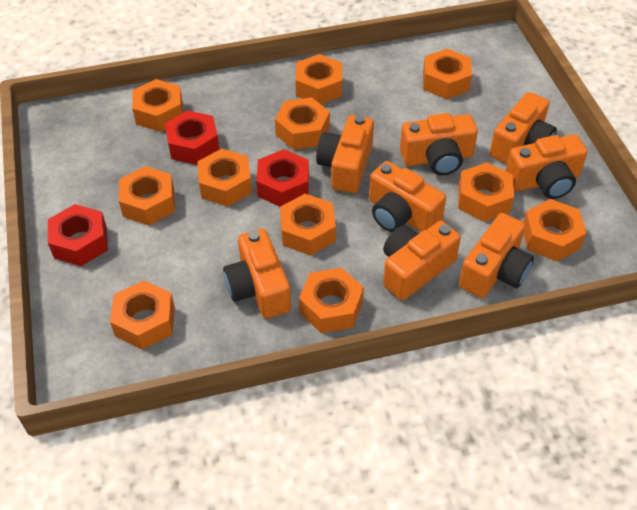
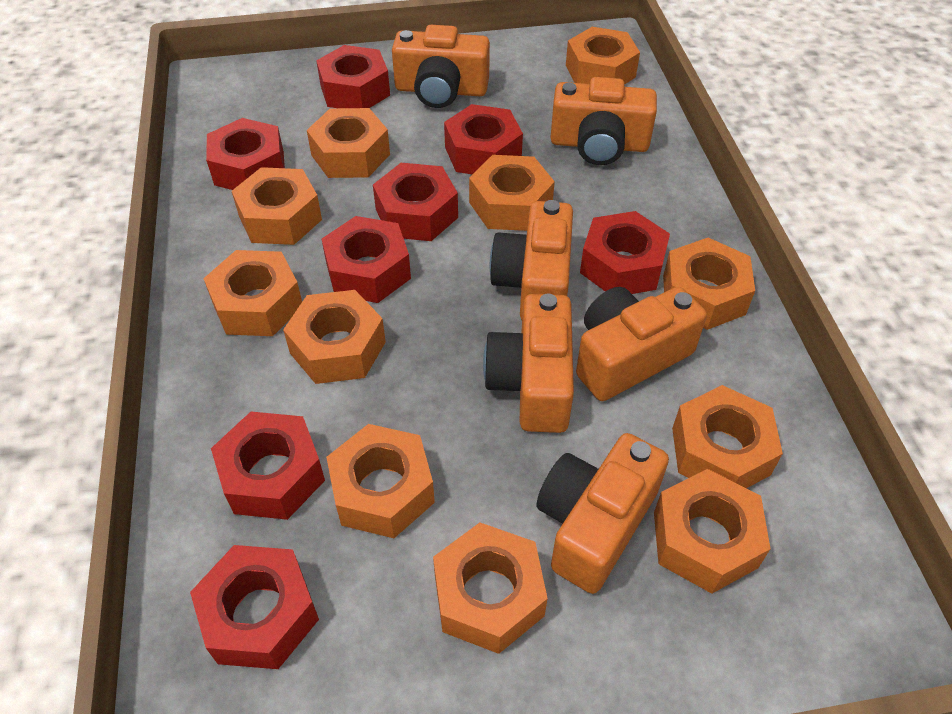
orange camera: [223,229,291,319] [316,115,374,193] [369,161,446,232] [383,221,461,300] [400,113,478,175] [459,213,534,298] [490,92,557,164] [505,134,588,199] = 8 -> [392,25,490,108] [483,294,574,433] [490,200,573,320] [537,433,669,594] [550,77,657,165] [576,287,707,401] = 6
red nut: [48,204,108,266] [165,111,219,165] [256,149,309,207] = 3 -> [190,545,319,669] [206,118,285,190] [211,412,325,520] [316,45,390,108] [322,216,411,303] [373,163,458,241] [444,104,523,174] [580,211,670,294] = 8

